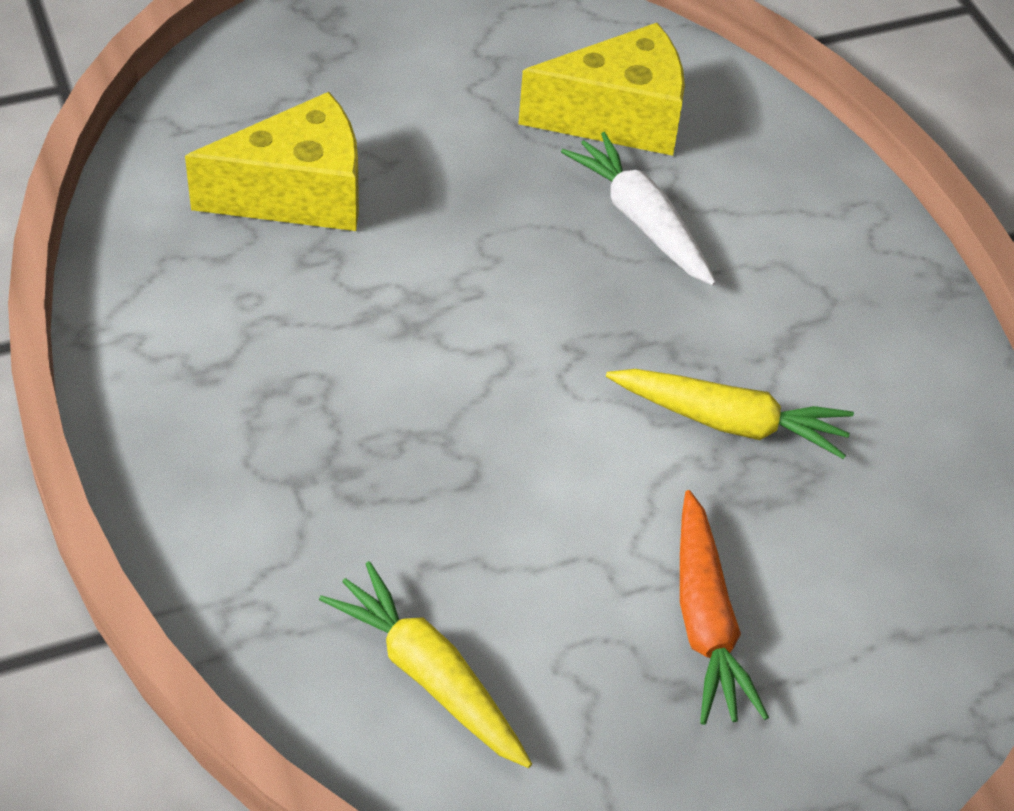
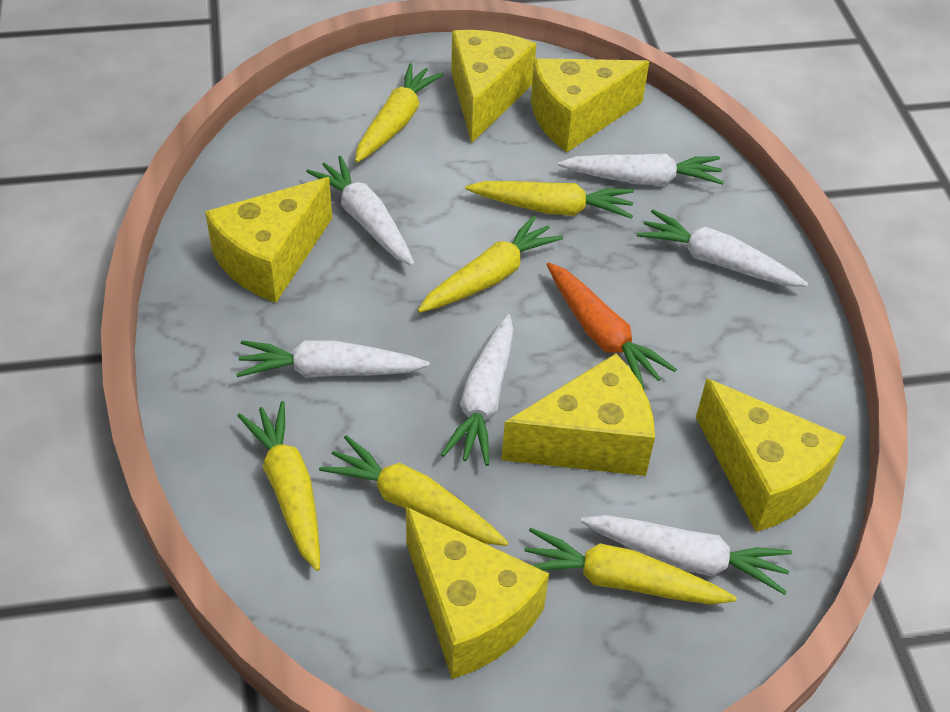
white carrot: [561,132,716,286] = 1 -> [236,340,429,378] [306,156,415,266] [441,314,514,466] [558,153,724,185] [580,515,792,595] [637,209,808,287] = 6
yellow carrot: [319,561,532,768] [606,369,854,459] = 2 -> [237,401,320,571] [319,435,508,546] [355,63,444,163] [418,216,563,313] [465,181,634,219] [525,528,737,605] = 6
yellow cheese: [185,92,359,231] [518,23,685,156] = 2 -> [205,177,332,303] [406,507,549,679] [451,30,536,144] [502,354,655,476] [531,58,649,152] [696,378,846,532] = 6

